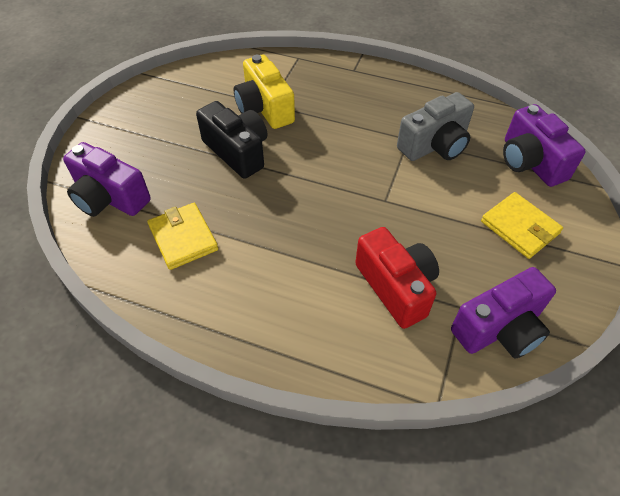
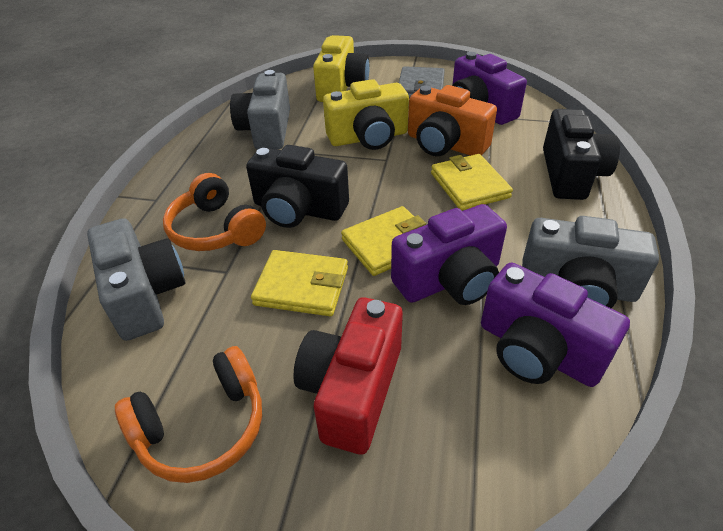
black camera: [196,101,267,179] = 1 -> [246,145,349,228] [543,109,620,200] = 2
grey camera: [397,92,474,161] = 1 -> [87,218,185,341] [230,70,290,149] [522,216,659,308] = 3
grey wallet: none = 0 -> [399,66,445,98] = 1
orange camera: none = 0 -> [408,85,497,156] = 1
orange headphones: none = 0 -> [115,346,262,483] [163,173,266,251] = 2
yellow camera: [234,55,295,129] = 1 -> [313,35,369,102] [323,79,409,150] = 2
yellow wallet: [147,203,218,270] [481,192,563,259] = 2 -> [251,250,348,316] [341,206,426,276] [431,154,513,210] = 3

